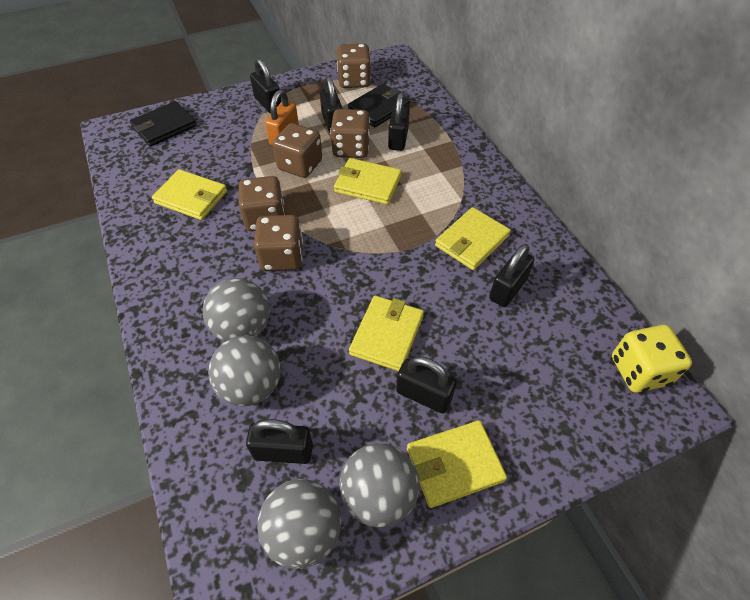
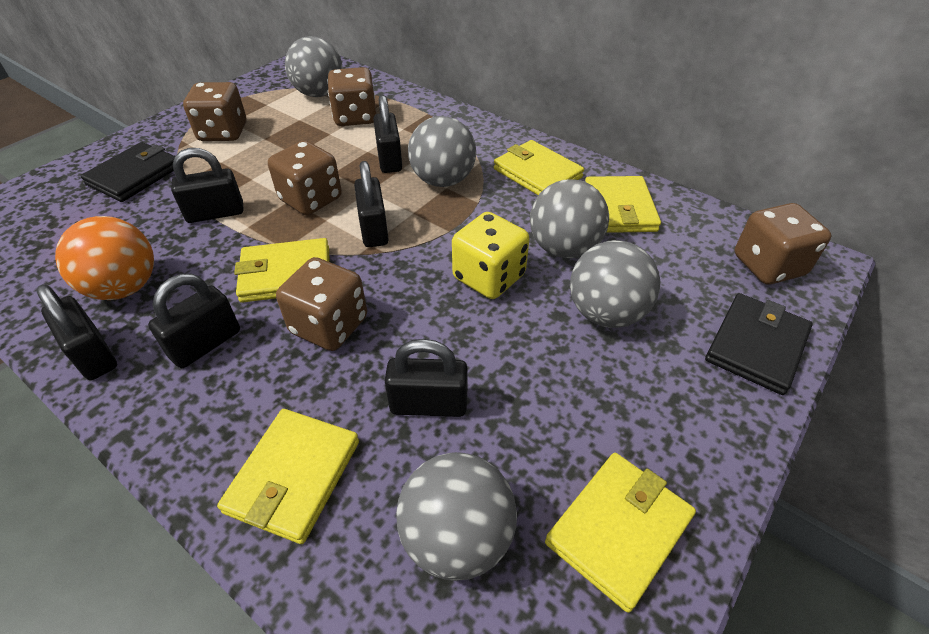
grey ball: [203,278,270,342] [208,335,281,406] [257,479,341,569] [339,443,419,528] = 4 -> [285,36,343,97] [396,452,517,581] [408,116,476,187] [530,179,609,258] [570,240,660,328] = 5
orange ball: none = 0 -> [55,216,154,300] = 1
orange padlock: [265,90,299,146] = 1 -> none = 0

